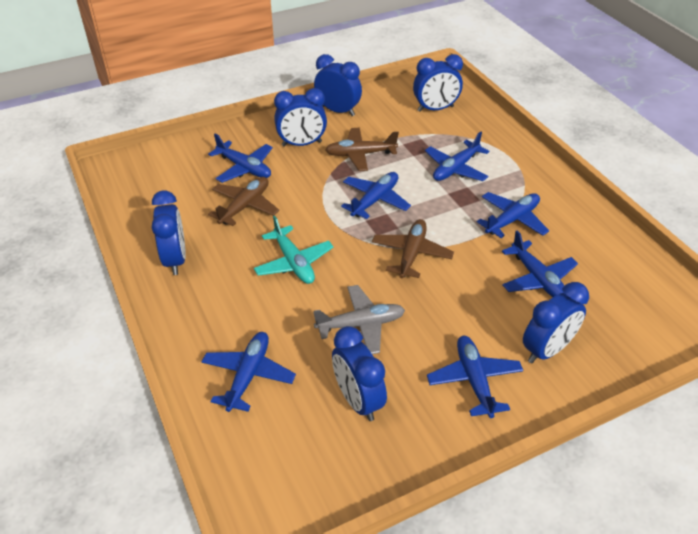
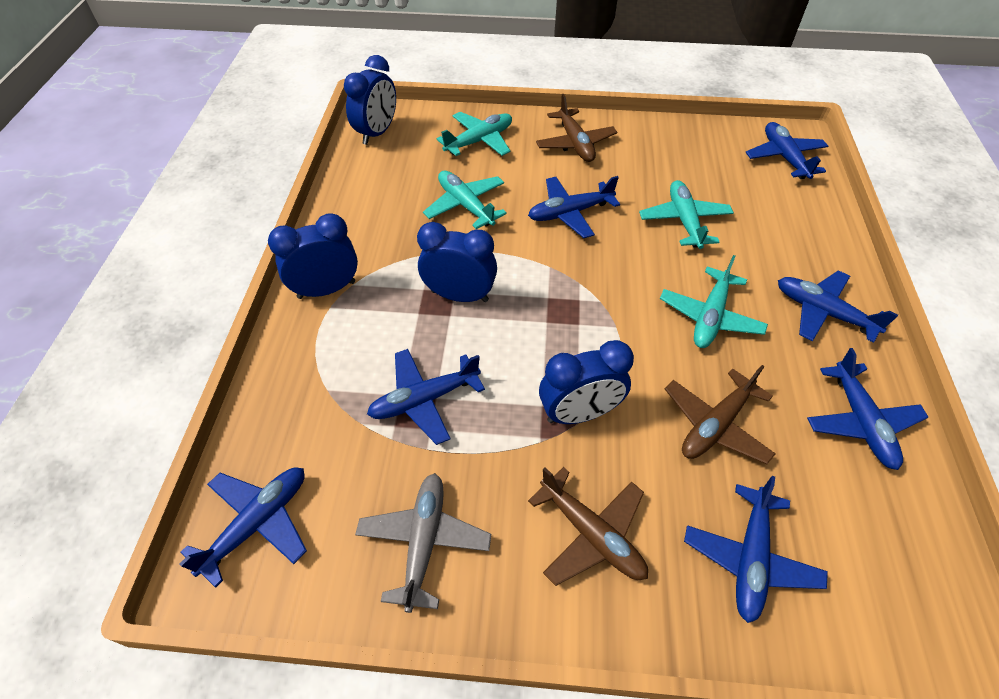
blue clock: [152,190,186,275] [274,88,327,147] [314,54,362,116] [332,326,387,421] [413,54,463,112] [523,282,589,363] = 6 -> [268,213,358,299] [344,55,396,145] [417,222,497,302] [539,340,634,424] = 4
turquoise plane: [254,216,334,284] = 1 -> [423,171,507,229] [436,112,512,156] [639,180,734,249] [660,255,768,348] = 4

